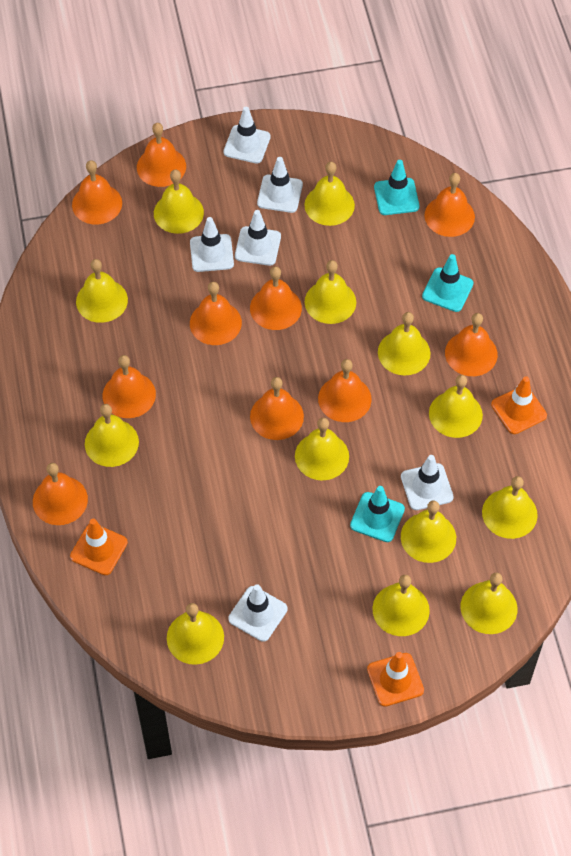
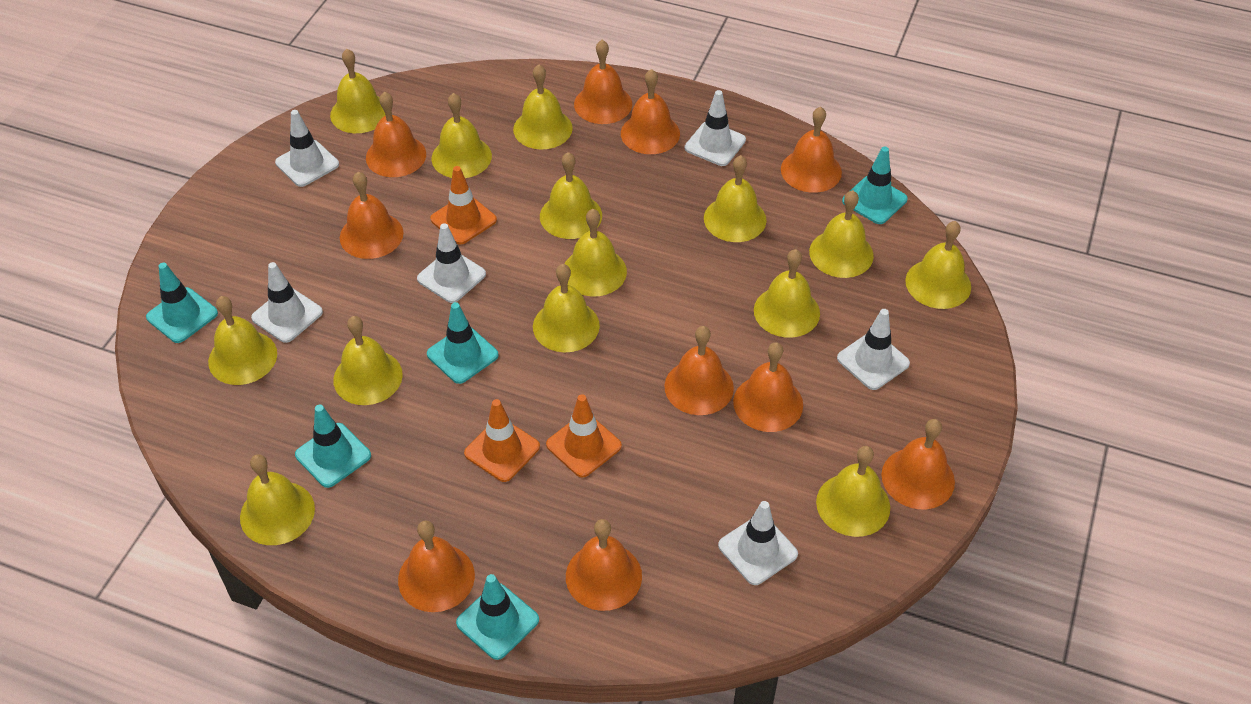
turquoise traffic cone: [350,486,405,542] [374,160,420,215] [422,254,473,312] = 3 -> [146,263,218,343] [295,405,371,488] [427,302,499,384] [456,574,539,660] [842,146,908,224] = 5
yellow bell: [76,259,128,323] [85,404,139,467] [154,170,204,234] [167,603,224,665] [295,417,349,481] [304,162,355,226] [305,260,356,324] [372,575,430,636] [378,312,430,376] [401,500,456,563] [429,375,483,438] [461,572,517,634] [482,476,538,539] = 13 -> [208,296,277,385] [240,454,315,545] [330,49,386,133] [333,316,403,405] [431,93,492,178] [513,64,573,150] [533,264,600,352] [540,152,602,239] [564,209,627,296] [704,155,767,242] [754,249,820,338] [809,190,874,278] [816,446,890,537] [905,221,971,309] = 14

